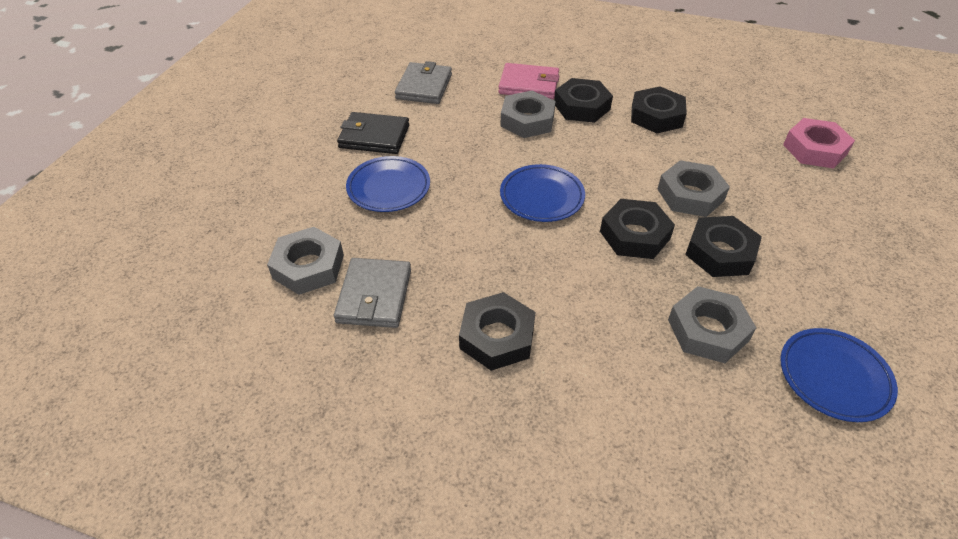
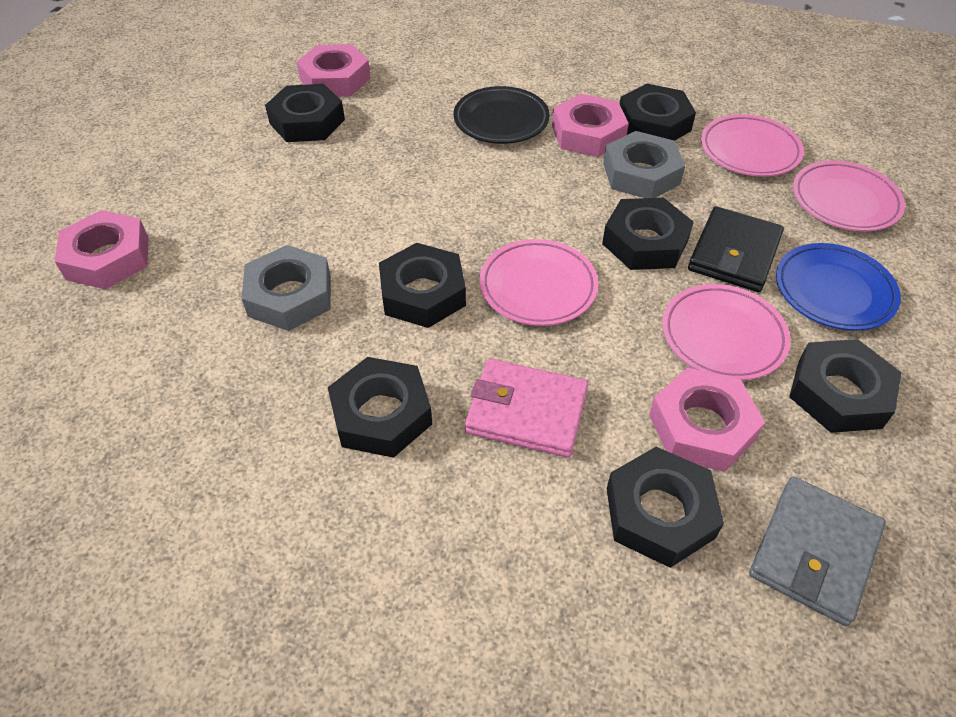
black nut: [459,292,535,371] [554,78,613,123] [600,199,675,259] [631,86,687,133] [685,216,762,277] = 5 -> [265,84,345,142] [328,357,432,458] [379,243,466,328] [602,198,694,270] [606,447,724,568] [619,84,696,141] [789,339,901,433] = 7
black plate: none = 0 -> [454,86,550,144] = 1
blue plate: [346,156,430,212] [500,164,585,222] [780,328,898,422] = 3 -> [776,243,901,331] = 1
grey nut: [267,227,344,295] [500,91,556,138] [657,160,730,217] [668,286,756,363] = 4 -> [241,245,331,331] [603,131,685,198] = 2
grey wallet: [334,258,411,328] [395,61,452,104] = 2 -> [749,477,886,626] = 1
pink nut: [783,118,855,169] = 1 -> [55,210,148,289] [297,44,371,97] [552,94,629,157] [649,368,765,472] = 4
pink plate: none = 0 -> [480,239,598,326] [662,284,791,381] [701,114,804,177] [793,161,905,231] = 4

